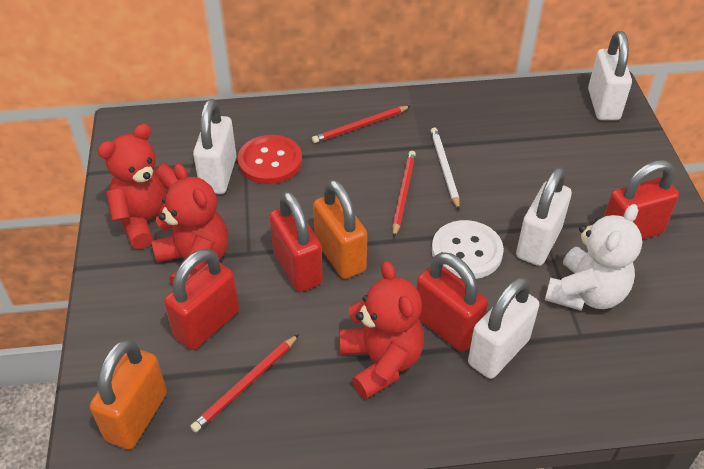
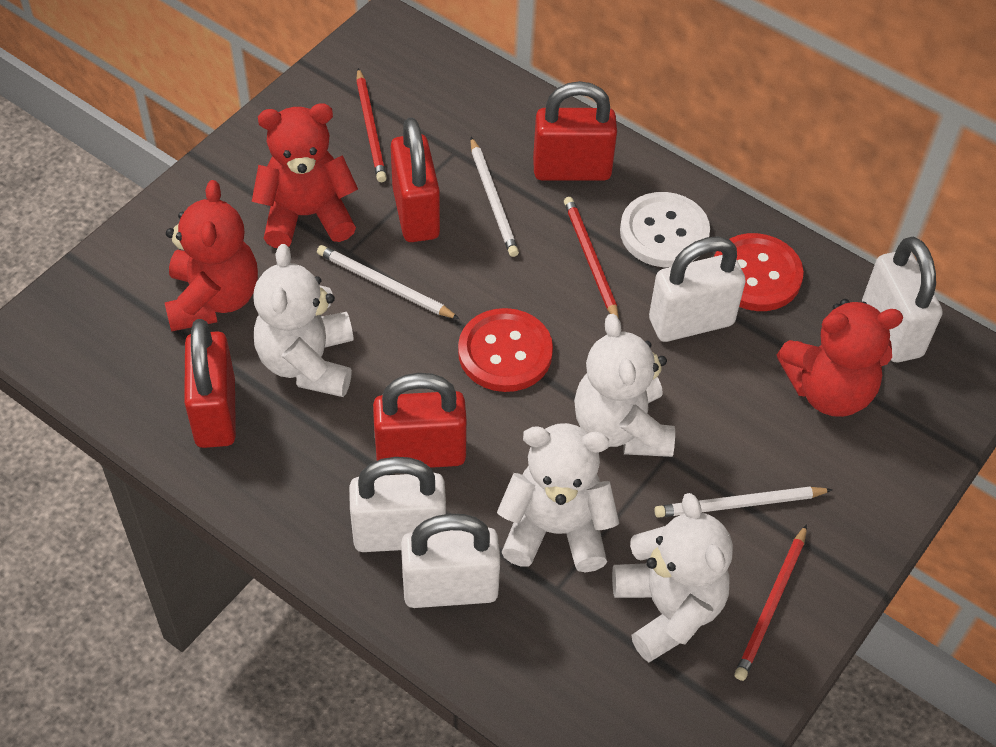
orange padlock: [90,339,167,450] [313,179,367,279] = 2 -> none = 0
red button: [238,135,302,184] = 1 -> [458,308,553,392] [714,233,804,311] = 2
white pencil: [431,128,460,210] = 1 -> [317,245,459,319] [470,137,519,257] [654,487,833,518] = 3
white teddy bear: [545,204,642,311] = 1 -> [253,244,353,397] [497,423,619,572] [574,314,675,457] [612,493,733,662] = 4

